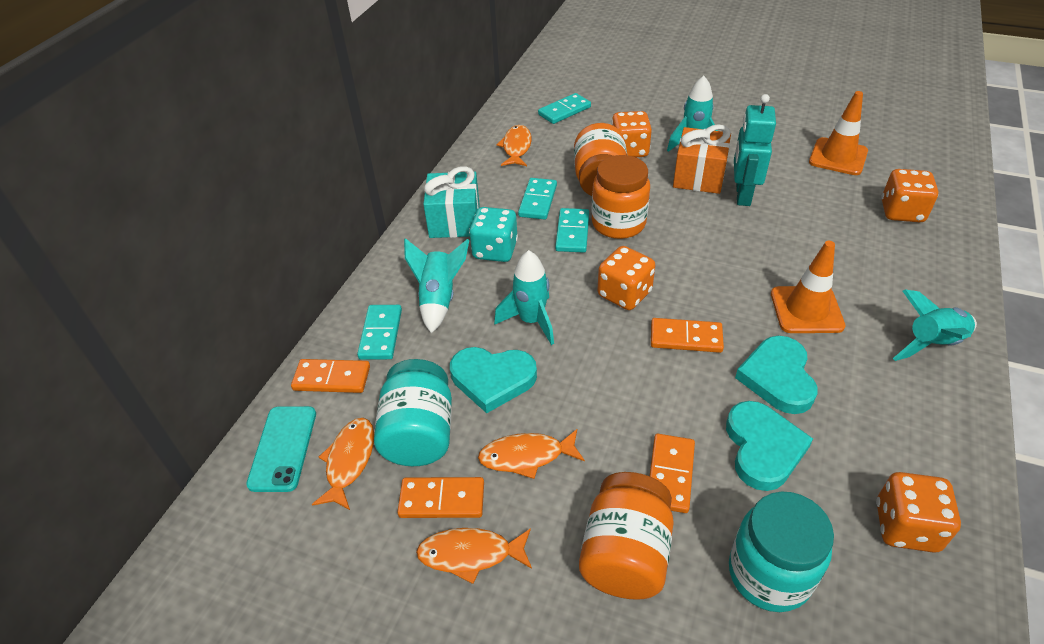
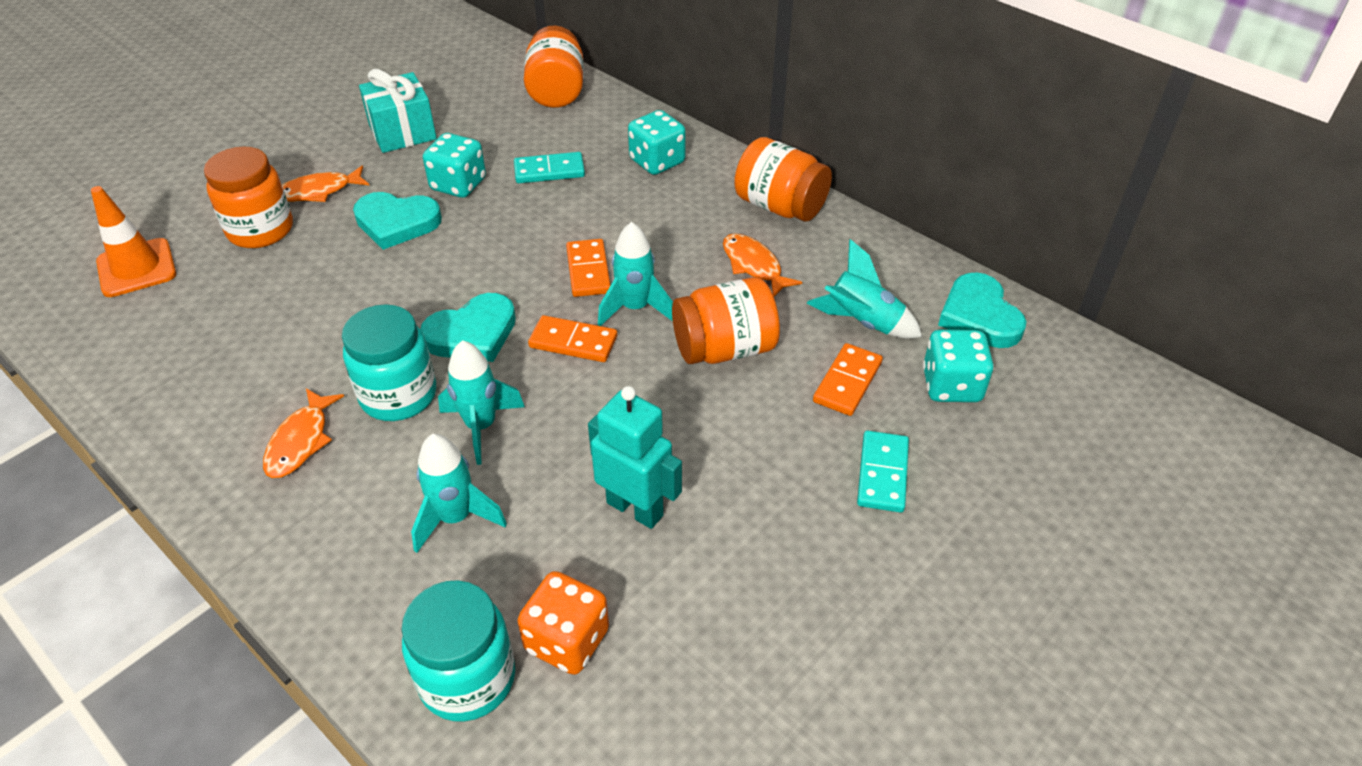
orange dice: [597,246,655,310] [611,111,652,157] [876,472,961,553] [881,169,938,222] = 4 -> [517,571,609,675] = 1
orange domino: [291,359,370,393] [397,477,484,518] [649,434,695,513] [651,318,724,353] = 4 -> [528,315,617,362] [566,239,611,297] [813,343,883,416] = 3
orange fish: [312,418,374,510] [416,528,532,584] [478,429,585,479] [496,125,532,166] = 4 -> [263,388,344,478] [282,166,370,202] [723,233,802,297] = 3
orange gift: [673,124,731,194] = 1 -> none = 0
orange jar: [574,123,627,196] [579,472,674,600] [591,155,650,239] = 3 -> [204,147,293,248] [524,26,584,108] [672,277,780,364] [734,137,832,221] = 4
orange traffic cone: [771,241,845,333] [809,91,868,175] = 2 -> [91,186,176,297] = 1
turquoise dice: [469,207,518,262] = 1 -> [423,133,486,198] [628,110,686,175] [923,330,994,402] = 3
turquoise domino: [357,305,402,360] [518,178,557,220] [538,93,591,124] [555,208,589,253] = 4 -> [514,152,585,183] [857,431,909,513] = 2
turquoise phone: [246,406,316,492] = 1 -> none = 0

